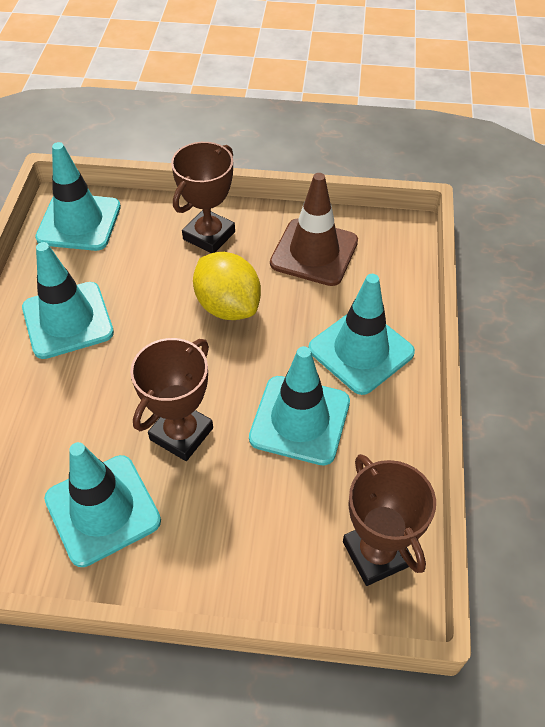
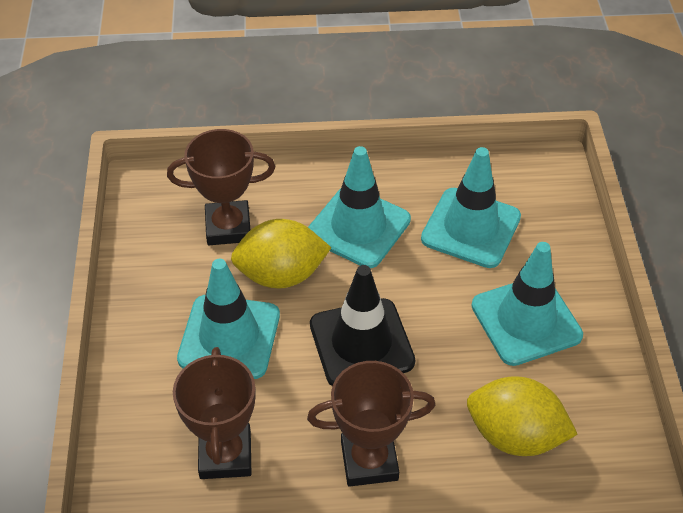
black traffic cone: none = 0 -> [310,265,415,386] = 1
brown traffic cone: [270,173,358,286] = 1 -> none = 0
turquoise traffic cone: [22,242,114,359] [35,142,121,251] [44,442,161,567] [249,346,350,466] [308,274,415,395] = 5 -> [177,259,280,379] [308,146,411,268] [421,147,521,268] [472,242,583,366] = 4
yellow lemon: [193,252,261,320] = 1 -> [231,219,331,289] [467,376,578,456] = 2

